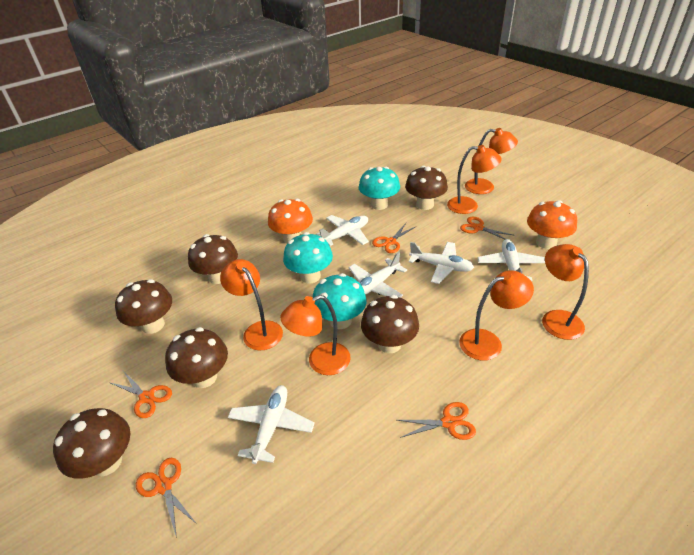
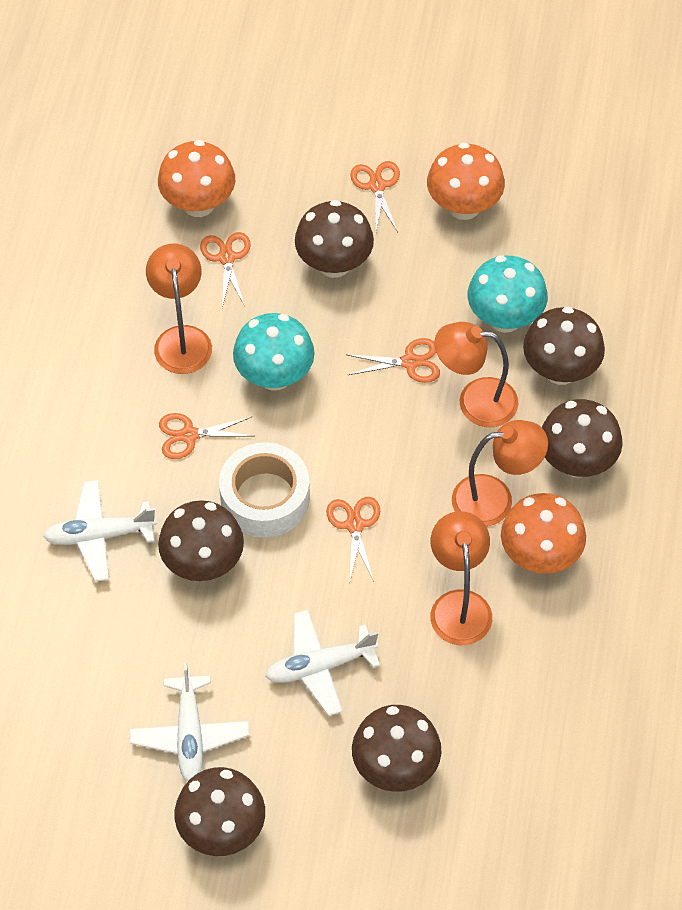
orange lamp: [220,259,283,350] [280,295,351,375] [447,145,502,214] [459,270,534,361] [465,128,518,194] [542,244,589,340] = 6 -> [146,244,212,374] [430,511,492,645] [434,322,519,427] [452,420,548,527] = 4
orange mushroom: [268,199,313,244] [527,200,577,249] = 2 -> [158,140,235,217] [427,142,505,220] [501,493,586,574] = 3
turquoise mushroom: [283,232,333,283] [312,273,367,329] [359,166,400,210] = 3 -> [233,313,315,390] [468,255,548,333] = 2
white plane: [228,385,315,464] [316,215,369,246] [349,252,407,297] [408,242,474,284] [478,239,545,281] = 5 -> [43,480,157,581] [130,662,249,782] [265,610,380,716] = 3
white tape: none = 0 -> [219,442,310,538] = 1

